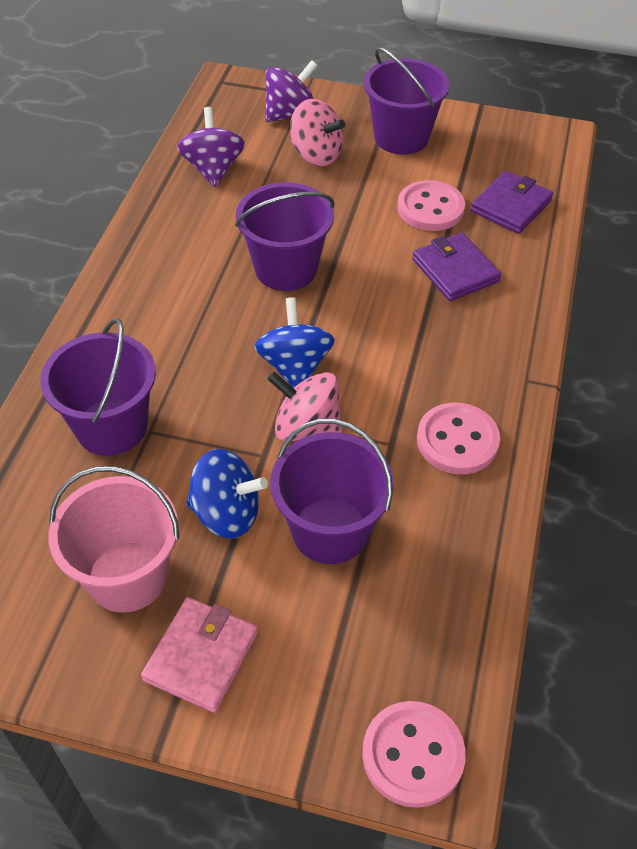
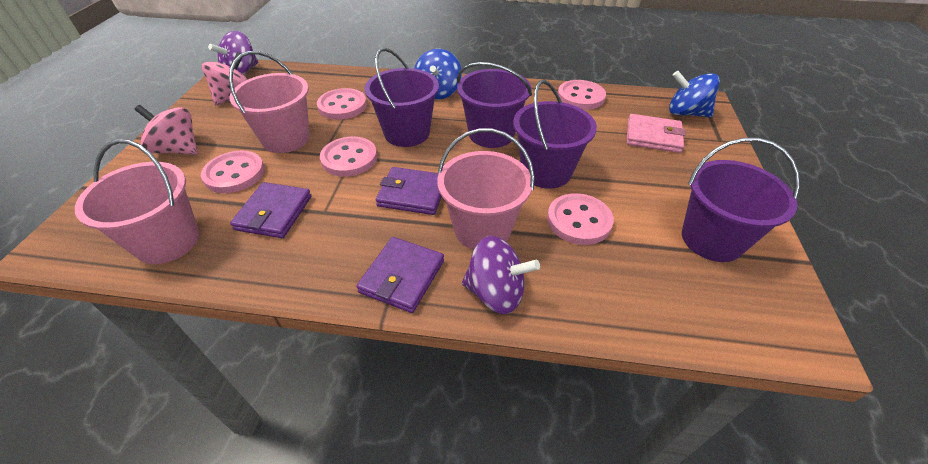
pink bucket: [49,466,180,613] = 1 -> [75,139,199,264] [229,51,310,153] [437,128,534,250] = 3
pink button: [362,701,466,808] [398,180,465,231] [417,403,500,474] = 3 -> [201,150,265,193] [317,88,367,120] [320,137,377,177] [547,193,614,245] [558,80,606,110] = 5
purple wallet: [412,233,501,301] [471,171,553,234] = 2 -> [230,182,311,238] [356,237,444,313] [376,167,442,215] = 3

